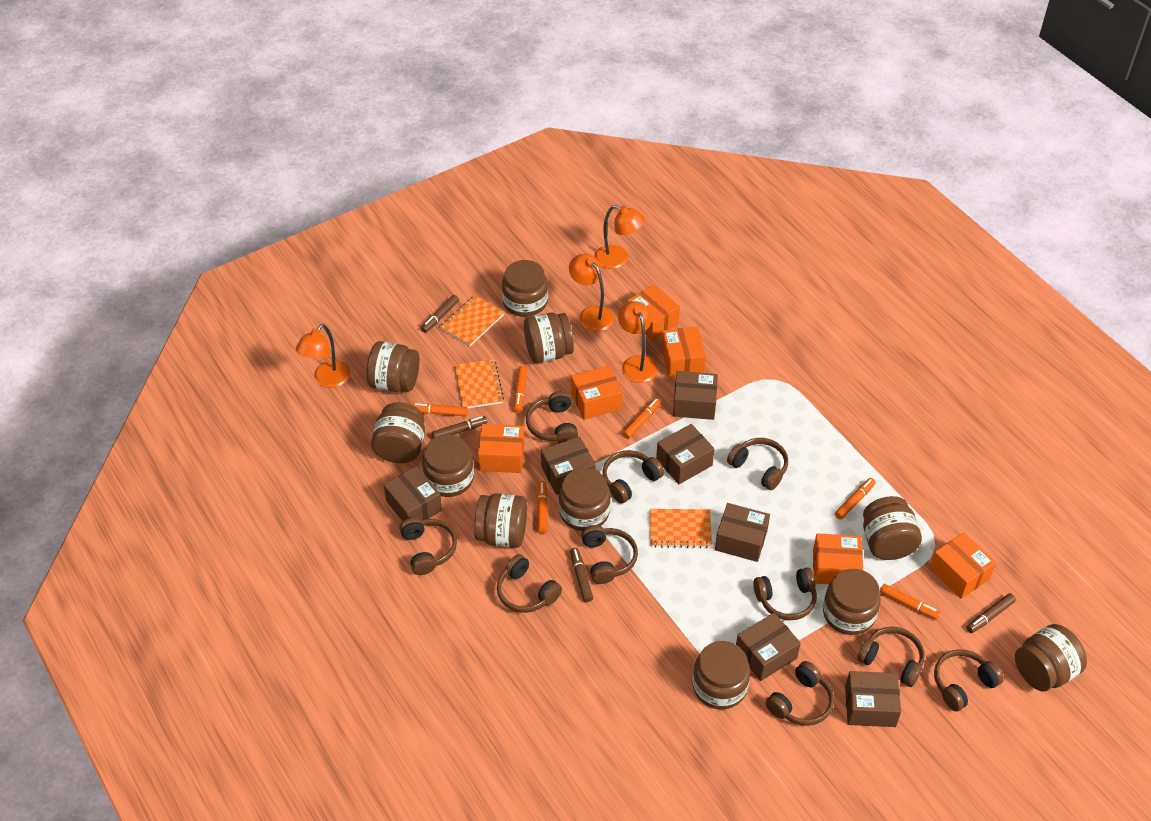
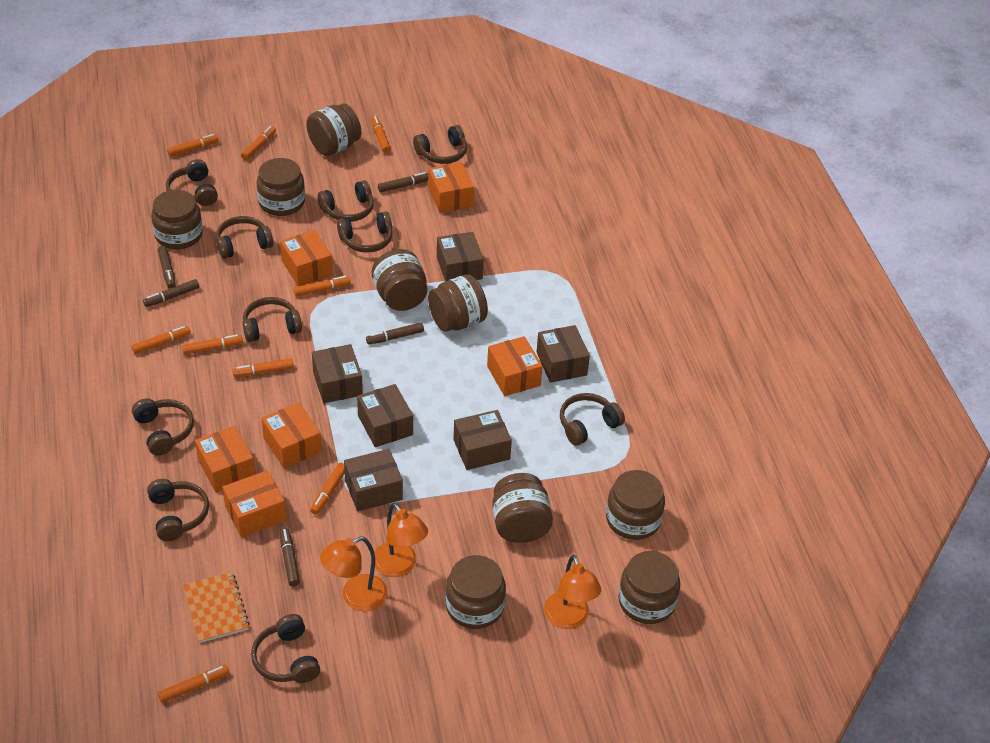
brown box: [384,466,442,521] [541,436,596,495] [656,424,715,484] [673,371,718,420] [715,503,770,562] [736,613,801,681] [845,671,901,727] = 7 -> [312,344,363,403] [344,449,403,512] [357,384,413,447] [437,232,484,281] [453,410,512,470] [537,325,590,383] = 6
brown jar: [366,341,419,392] [371,402,425,463] [422,435,474,497] [474,493,527,548] [502,260,548,317] [524,312,574,363] [559,468,611,531] [692,641,750,710] [823,569,881,635] [863,496,922,560] [1015,624,1087,691] = 11 -> [151,190,203,249] [257,158,305,216] [306,104,361,156] [372,249,427,311] [428,274,488,332] [445,555,506,629] [492,473,553,543] [606,470,665,540] [618,551,680,624] = 9
brown marker: [421,295,459,333] [432,416,487,439] [570,548,593,602] [966,593,1016,633] = 4 -> [143,279,199,307] [158,246,176,289] [280,528,300,586] [366,322,424,345] [378,172,428,192] = 5
orange lamp: [296,324,350,388] [569,254,614,331] [595,205,645,269] [618,301,658,383] = 4 -> [320,537,388,611] [374,503,428,577] [544,555,601,629] = 3
orange marker: [412,403,468,417] [514,366,528,413] [537,481,548,533] [622,398,661,439] [835,478,876,520] [880,584,940,620] = 6 -> [132,326,191,354] [158,665,229,703] [167,134,219,157] [182,335,243,355] [232,358,294,377] [241,126,276,160] [293,276,351,297] [310,463,345,515] [371,116,391,153] = 9
orange notebook: [440,295,505,346] [455,359,504,408] [650,509,712,548] = 3 -> [183,572,250,643] = 1

